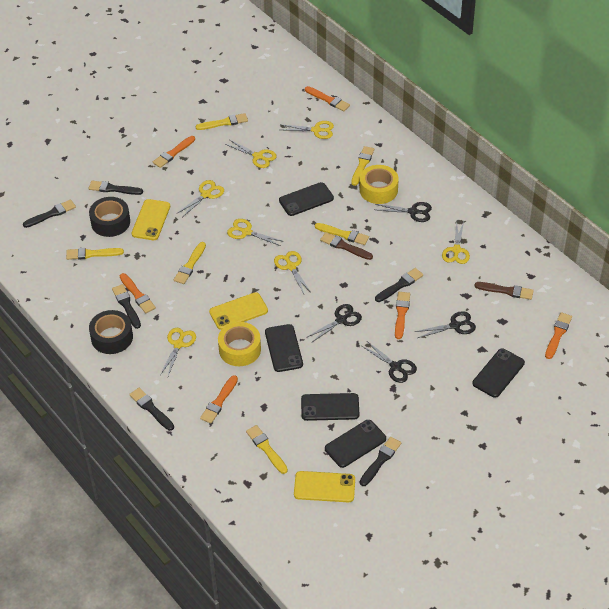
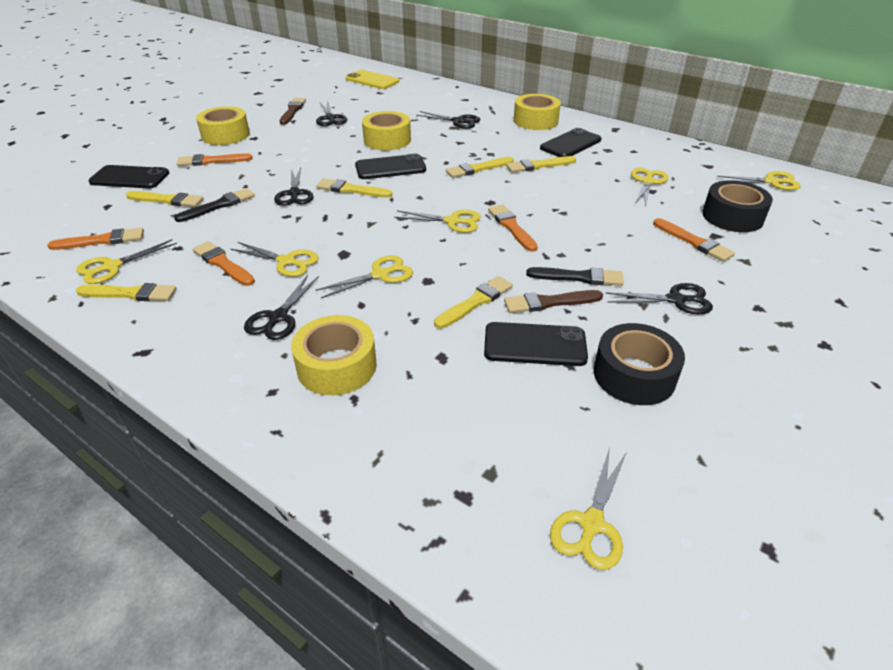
black brush: [23,200,76,228] [89,181,143,195] [112,284,141,329] [129,388,174,431] [360,437,401,486] [375,268,423,302] = 6 -> [174,188,255,222] [526,267,624,286] = 2
black phone: [265,324,303,372] [279,182,334,216] [301,393,359,421] [325,420,386,468] [472,348,525,398] = 5 -> [88,165,169,188] [355,153,426,179] [484,322,588,366] [540,128,602,157] = 4
black scissors: [306,304,362,343] [362,341,417,383] [375,202,432,222] [415,311,476,338] = 4 -> [244,275,319,340] [274,167,314,206] [316,100,347,126] [416,111,480,129] [606,283,713,314] = 5
orange brush: [120,273,156,313] [153,136,195,168] [200,375,238,424] [305,86,350,111] [395,292,410,339] [545,312,572,359] = 6 -> [47,228,144,250] [177,153,253,166] [193,241,255,286] [488,205,538,252] [653,218,735,262] = 5
yellow phone: [132,199,170,240] [209,292,268,330] [294,471,355,502] = 3 -> [345,70,399,89] = 1
yellow tape: [218,322,261,366] [360,165,399,204] = 2 -> [196,106,250,145] [291,315,377,395] [362,111,411,150] [514,94,561,130] = 4

